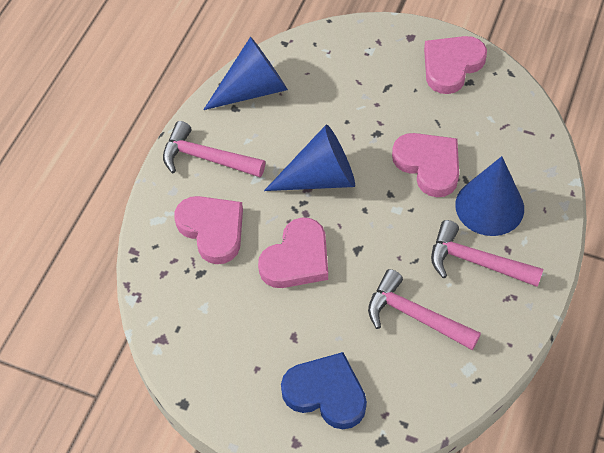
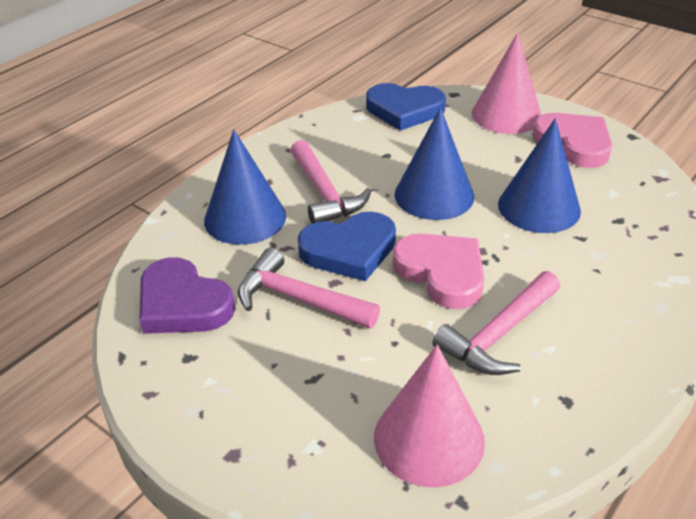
blue heart: [281,352,367,429] = 1 -> [298,212,396,281] [366,83,446,131] = 2
pink cone: none = 0 -> [374,344,485,487] [472,33,541,134] = 2
pink heart: [174,196,243,264] [258,218,328,288] [392,133,459,197] [424,36,487,94] = 4 -> [393,234,484,309] [532,113,612,168] = 2
purple heart: none = 0 -> [140,257,235,334] = 1

